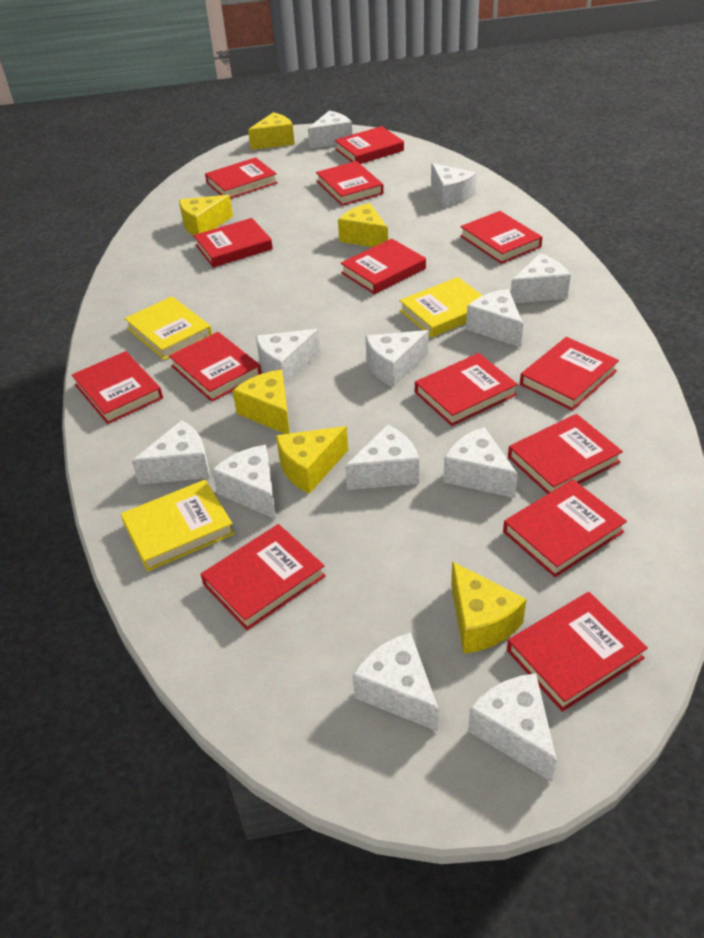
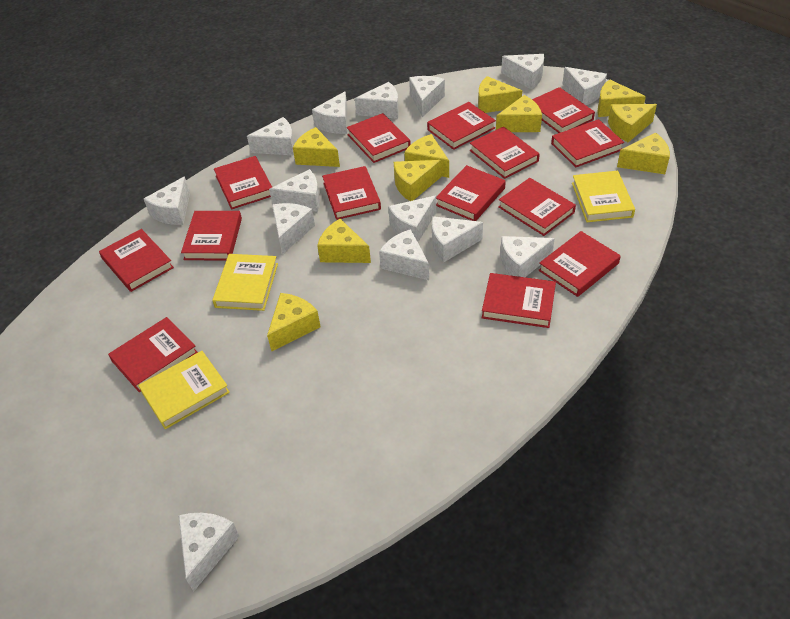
white cheese: [132,420,210,485] [212,445,276,519] [256,329,320,386] [308,111,352,149] [345,424,419,490] [352,633,439,731] [365,330,429,387] [431,163,476,208] [443,427,518,498] [466,289,523,347] [468,673,557,782] [511,253,571,303] = 12 -> [144,176,190,225] [178,513,240,592] [247,117,294,156] [269,169,320,212] [272,203,315,254] [312,91,347,134] [355,82,399,119] [379,229,429,280] [388,196,436,242] [409,76,445,118] [432,216,483,263] [500,236,555,277] [501,54,544,89] [562,67,607,105] = 14
yellow cheese: [179,195,233,235] [232,370,290,434] [248,112,295,150] [276,426,348,494] [338,203,388,247] [451,561,526,654] = 6 -> [267,293,321,351] [293,127,340,167] [317,219,371,263] [394,160,441,201] [404,134,449,178] [478,76,522,113] [496,95,542,132] [597,79,646,117] [608,104,657,142] [617,133,670,174] = 10

